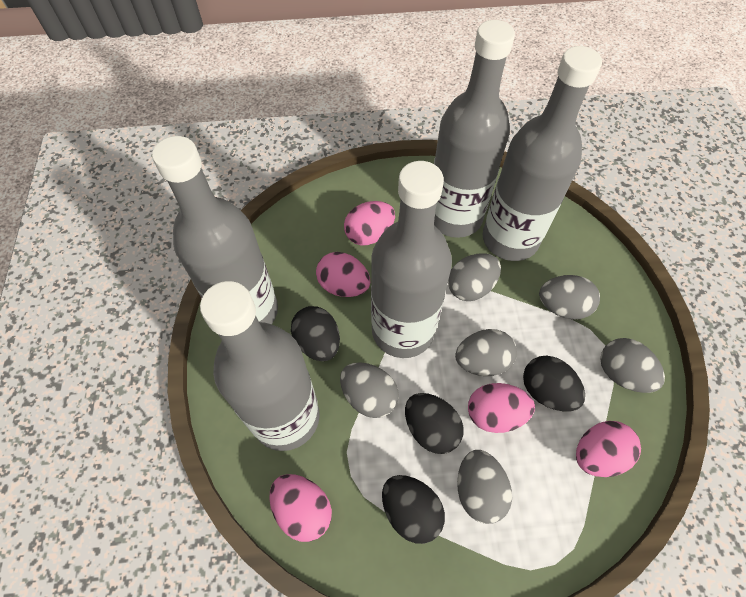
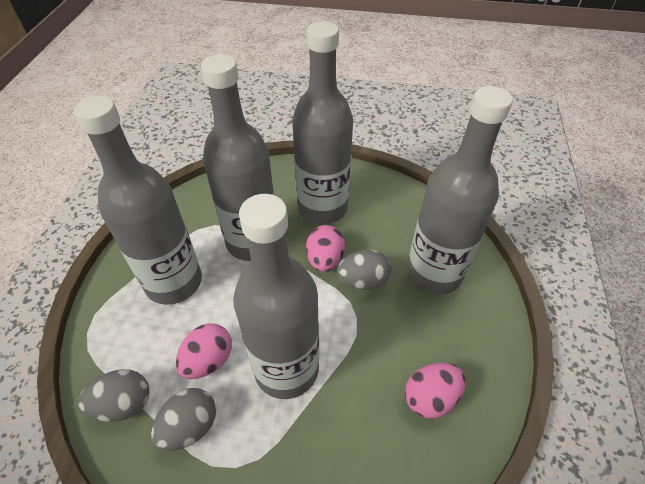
black egg: [291,306,340,361] [382,475,445,544] [405,393,464,454] [523,356,585,412] = 4 -> none = 0
grey egg: [340,362,399,418] [448,253,501,301] [455,329,517,376] [457,450,512,524] [539,275,600,320] [600,338,665,393] = 6 -> [78,369,149,422] [151,388,216,451] [337,249,391,290] = 3
pink egg: [269,474,332,542] [316,252,370,297] [344,201,395,245] [468,383,535,433] [576,421,641,477] = 5 -> [176,323,232,379] [306,225,345,272] [405,363,466,418] = 3

